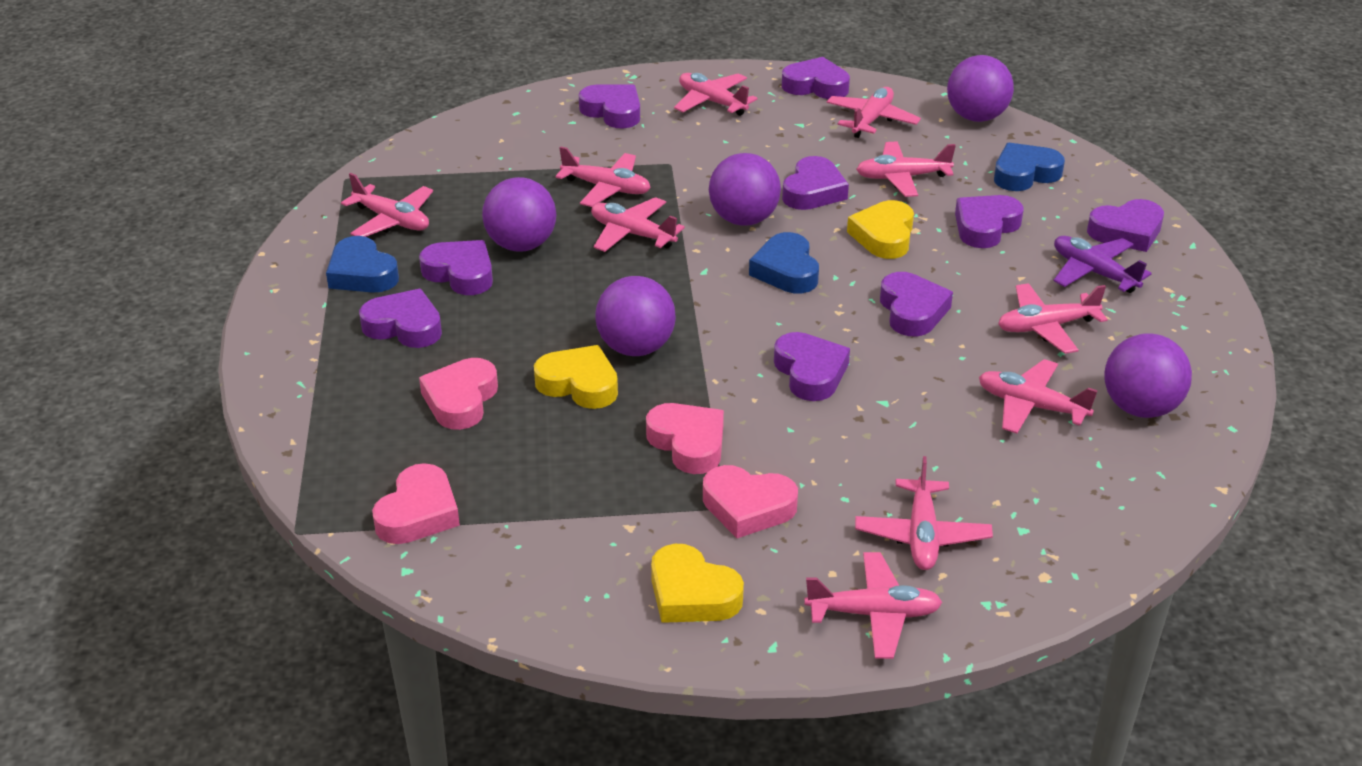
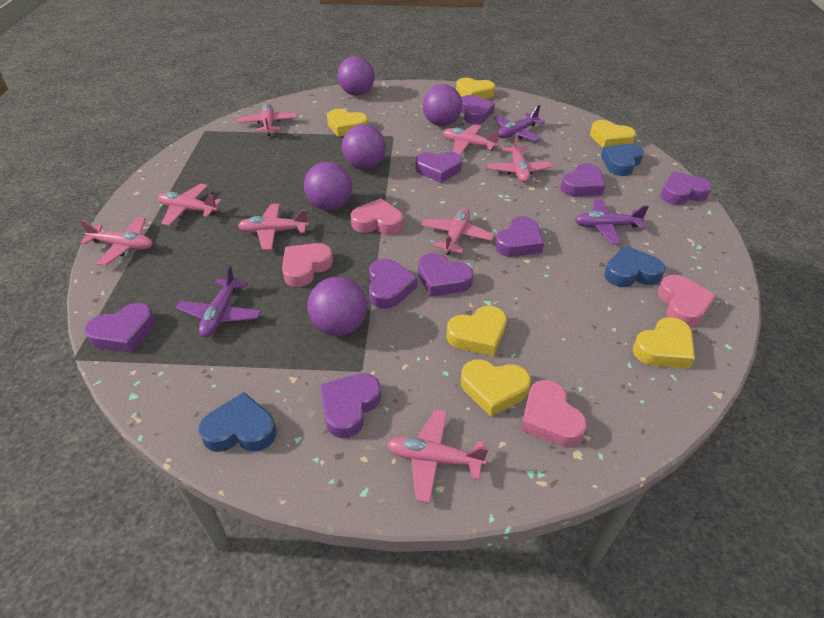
pink plane: [341,173,433,237] [555,146,651,207] [591,197,685,252] [674,73,757,116] [804,552,942,659] [826,87,921,138] [855,456,993,570] [856,141,956,197] [979,359,1098,434] [998,283,1108,354] = 10 -> [80,217,153,266] [158,184,222,226] [238,103,297,136] [238,203,309,250] [387,409,489,503] [421,208,494,255] [442,124,499,155] [487,134,553,183] = 8
purple plane: [1053,236,1152,293] = 1 -> [176,266,261,337] [493,105,545,141] [575,199,649,244] = 3
yellow heart: [534,345,618,409] [651,544,744,623] [847,200,914,259] = 3 -> [327,109,368,137] [446,306,507,356] [456,78,495,99] [461,359,531,417] [590,120,636,148] [633,317,695,369] = 6

